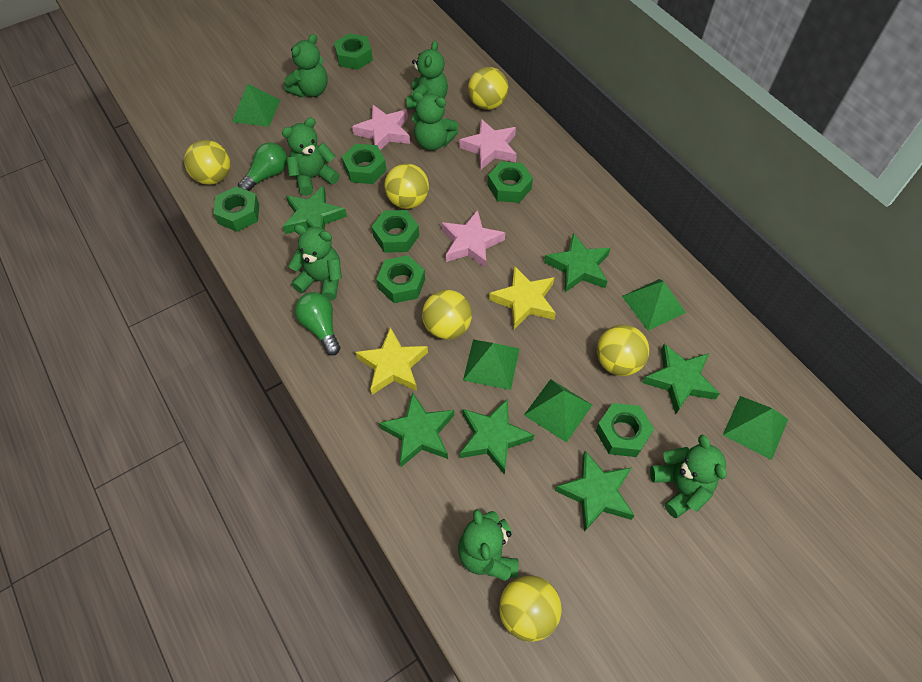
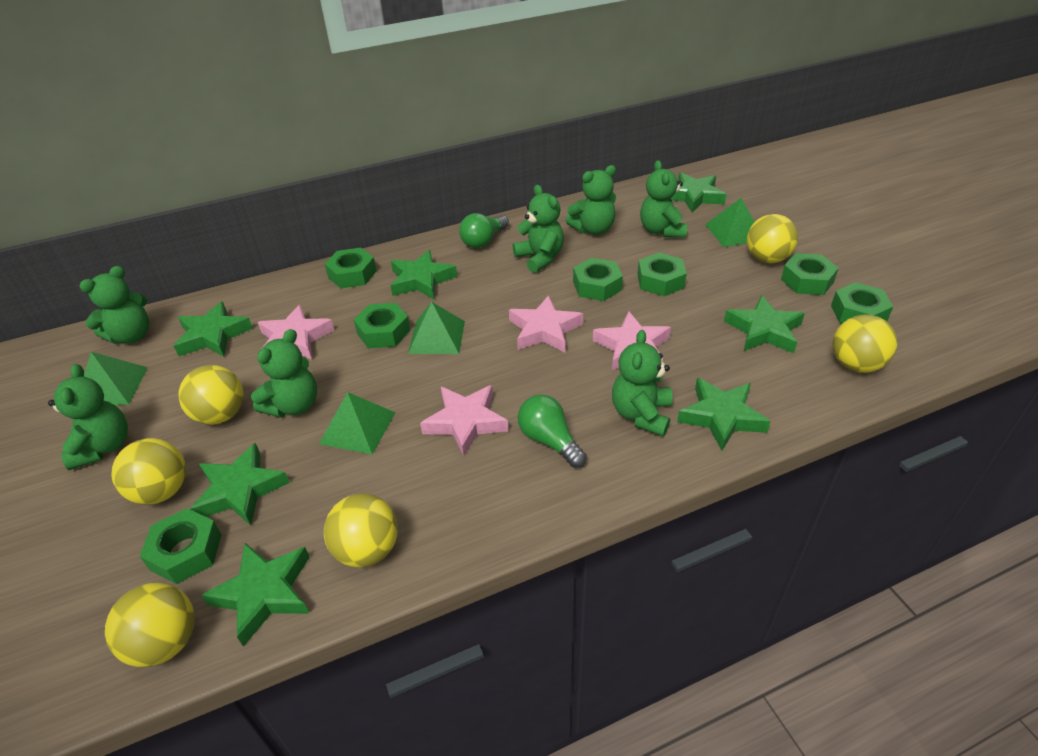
green pyramid: [232,84,280,127] [463,339,520,390] [524,379,592,443] [622,279,686,331] [723,396,788,460] = 5 -> [84,352,148,405] [319,392,396,455] [408,302,465,354] [705,198,754,247] = 4
green star: [283,186,347,234] [379,392,454,467] [460,399,534,475] [544,233,611,292] [555,451,635,532] [642,344,720,414] = 6 -> [174,301,253,357] [190,443,290,526] [201,543,310,647] [390,250,457,299] [671,173,727,213] [677,378,771,451] [724,295,805,353] = 7
pink star: [352,105,410,150] [442,210,505,268] [459,119,517,170] = 3 -> [258,305,334,360] [420,385,509,456] [509,295,583,352] [593,311,671,371] = 4
yellow star: [355,327,428,395] [489,266,556,329] = 2 -> none = 0

